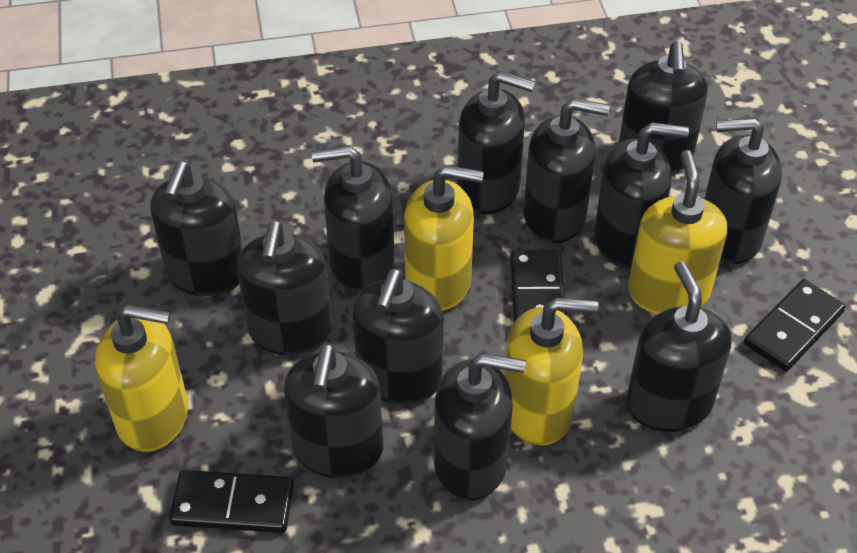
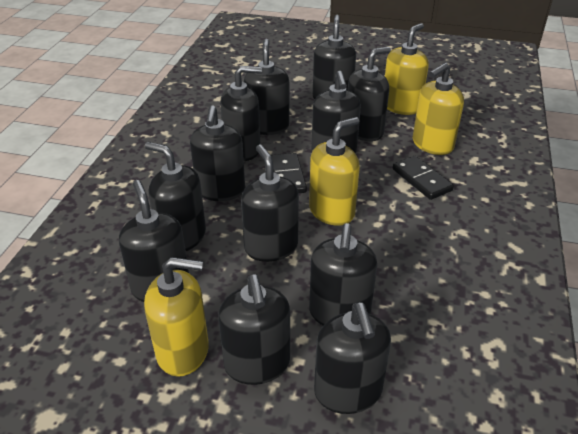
black domino: [169,470,294,533] [510,250,566,322] [744,279,846,371] = 3 -> [271,153,307,193] [393,156,454,200] = 2

